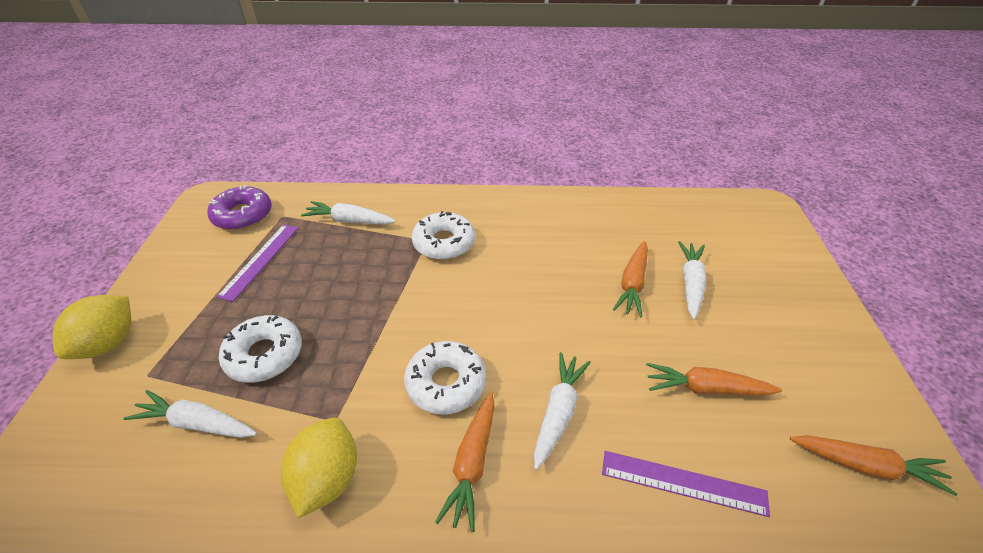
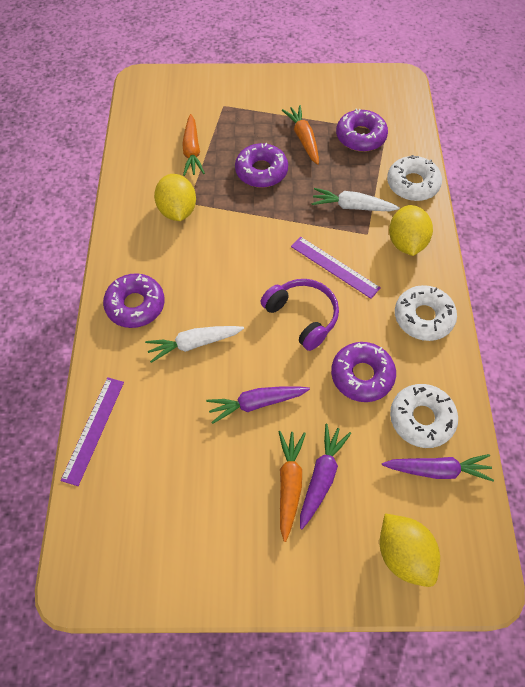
orange carrot: [435,392,495,532] [613,241,648,318] [646,363,782,396] [790,435,957,496] = 4 -> [182,114,205,176] [279,431,306,542] [282,105,319,165] = 3
purple carrot: none = 0 -> [206,386,310,424] [300,424,351,529] [382,454,494,481] = 3
purple donut: [207,185,272,230] = 1 -> [103,273,165,328] [235,143,288,188] [331,342,396,402] [336,108,388,152] = 4
purple headphones: none = 0 -> [260,279,339,351] = 1
white carrot: [124,390,257,438] [301,201,396,224] [534,352,591,470] [678,241,706,319] = 4 -> [145,326,244,363] [312,188,400,211] = 2
yellow lemon: [53,295,131,359] [281,418,357,518] = 2 -> [154,174,196,221] [380,514,440,587] [389,205,433,256] = 3

